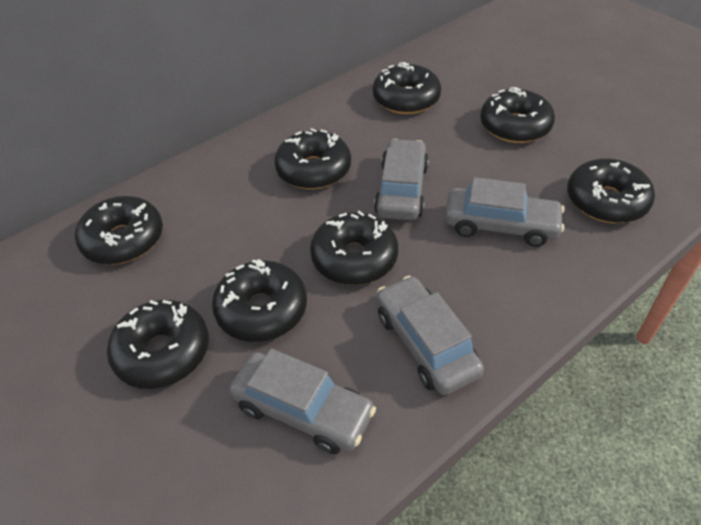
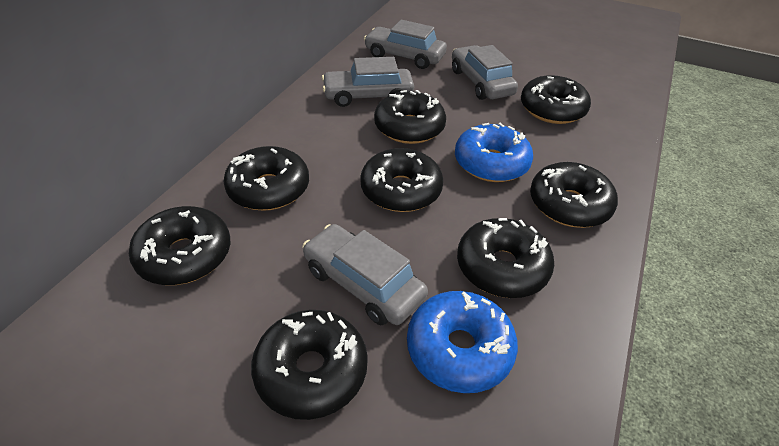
blue donut: none = 0 -> [407,291,518,393] [455,123,533,182] = 2

